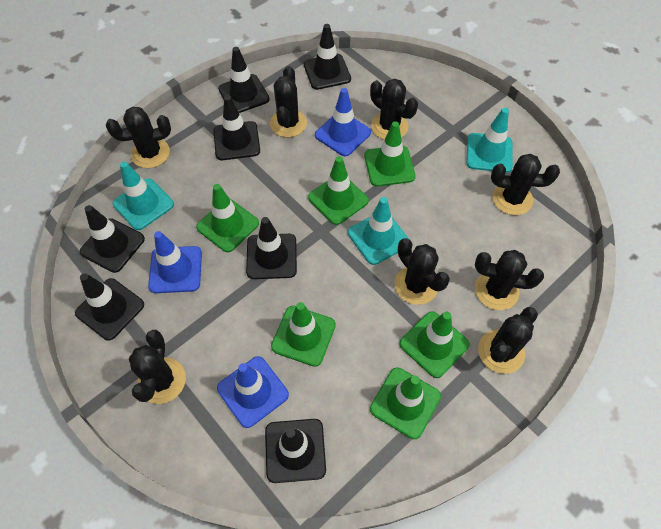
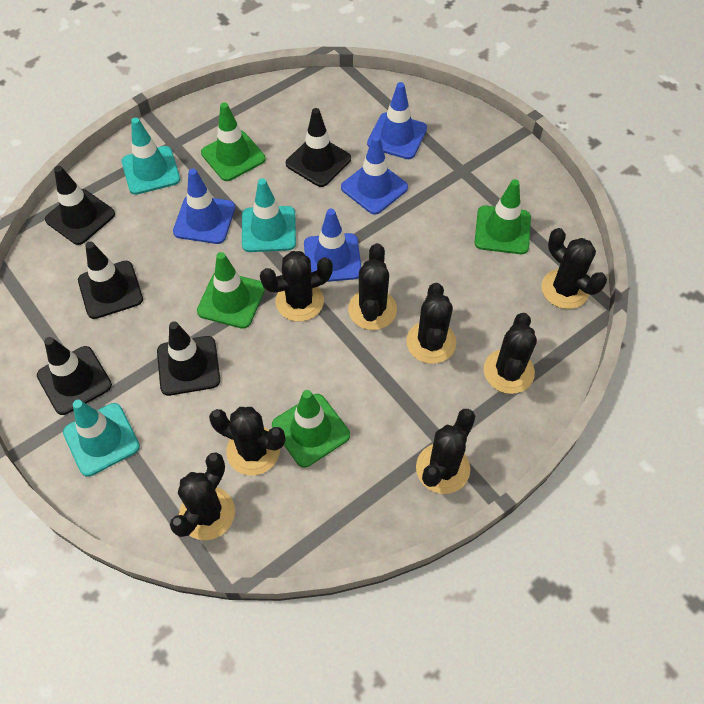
black traffic cone: [75,273,144,340] [80,205,145,273] [213,95,260,160] [218,47,270,113] [246,217,297,279] [265,419,326,483] [304,24,351,90] = 7 -> [37,337,112,415] [45,166,115,245] [78,242,143,319] [157,321,220,396] [286,108,351,187] = 5
blue traffic cone: [148,231,202,293] [217,356,289,428] [315,88,371,156] = 3 -> [173,168,235,244] [304,209,361,282] [341,135,408,214] [367,82,427,159] = 4
green traffic cone: [196,184,259,252] [271,302,336,367] [308,156,369,225] [364,121,416,187] [370,367,441,439] [400,311,470,378] = 6 -> [197,252,265,329] [201,103,266,181] [272,390,350,467] [475,179,531,254] = 4

